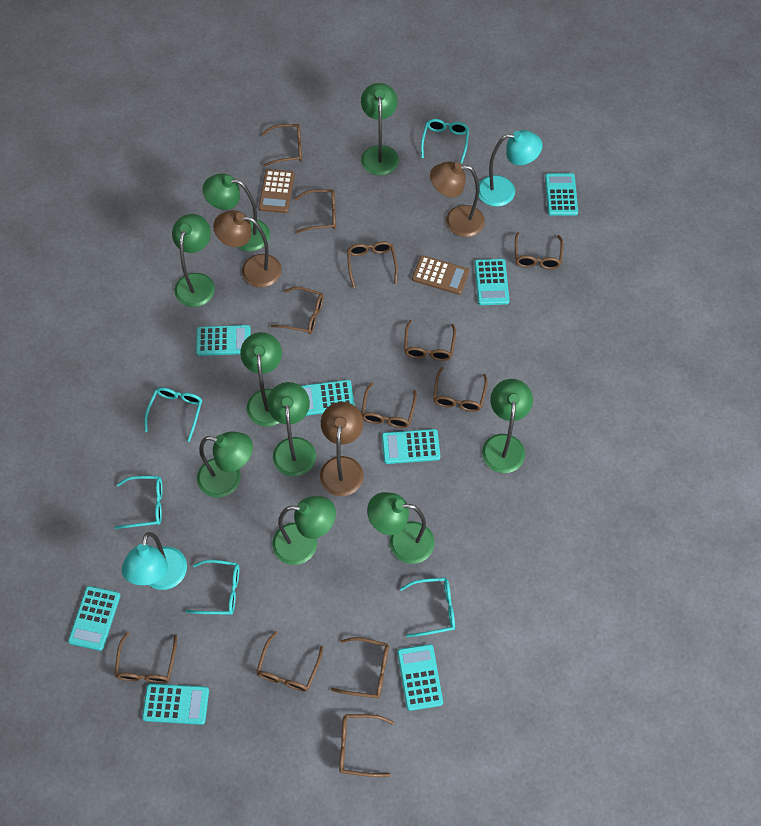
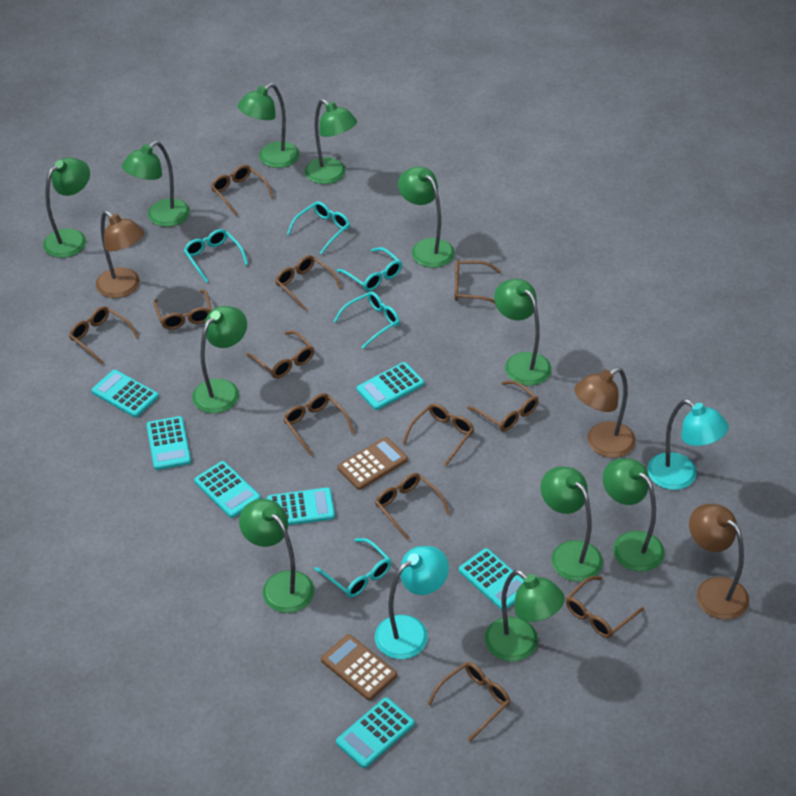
green lamp: [172,214,215,307] [197,431,253,498] [203,173,270,251] [240,332,282,427] [267,382,316,476] [272,496,336,565] [361,83,399,175] [367,492,435,564] [482,379,533,473] = 9 -> [43,158,90,258] [122,141,190,227] [192,306,247,413] [238,83,300,168] [239,499,315,613] [305,99,357,184] [398,166,455,268] [485,570,565,662] [494,279,551,386] [540,467,603,582] [603,458,665,572] = 11
turquoise calculator: [68,586,121,651] [142,683,209,725] [196,325,251,356] [302,380,355,416] [382,429,440,464] [398,644,443,711] [475,259,509,305] [545,173,578,216] = 8 -> [91,370,159,417] [146,416,191,470] [194,461,261,518] [267,488,335,525] [336,697,415,768] [357,362,424,410] [459,548,524,610] = 7

